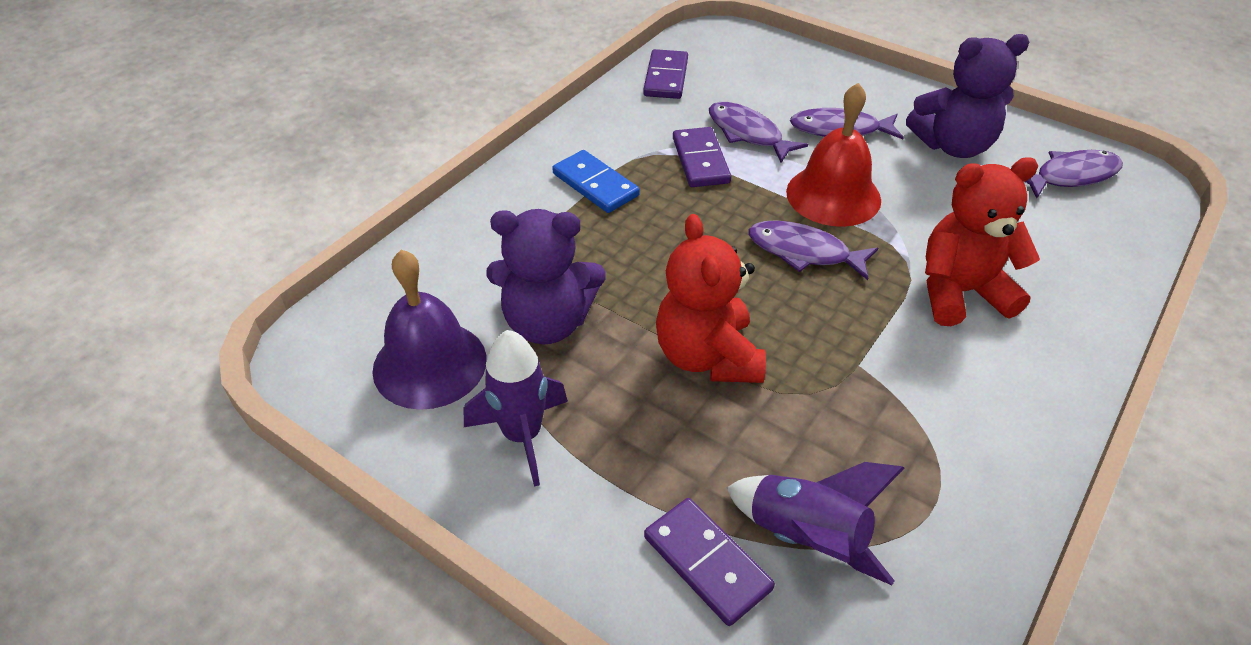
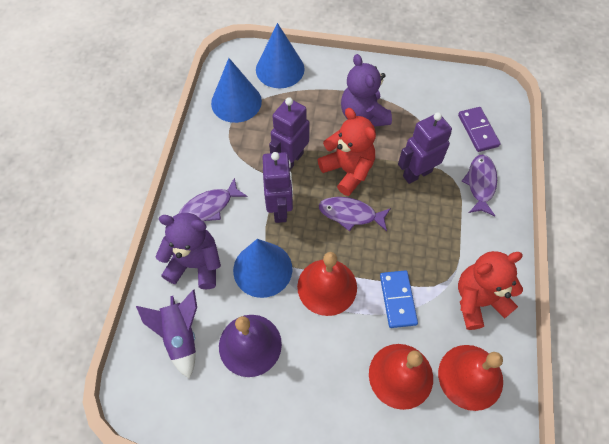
blue cone: none = 0 -> [211,58,262,123] [233,239,293,298] [256,23,304,88] = 3
purple domino: [643,49,688,99] [644,498,775,626] [673,127,731,187] = 3 -> [458,107,501,152] = 1
purple fish: [709,102,808,163] [748,220,878,280] [790,108,904,139] [1025,150,1123,198] = 4 -> [179,177,248,221] [319,197,391,231] [462,154,497,216] = 3
purple robot: none = 0 -> [262,152,293,223] [269,97,310,170] [398,112,452,184] = 3
purple rocket: [464,330,568,487] [726,462,904,585] = 2 -> [136,289,197,379] = 1
red bell: [786,83,881,227] = 1 -> [297,252,357,316] [369,344,433,410] [438,345,503,411] = 3

